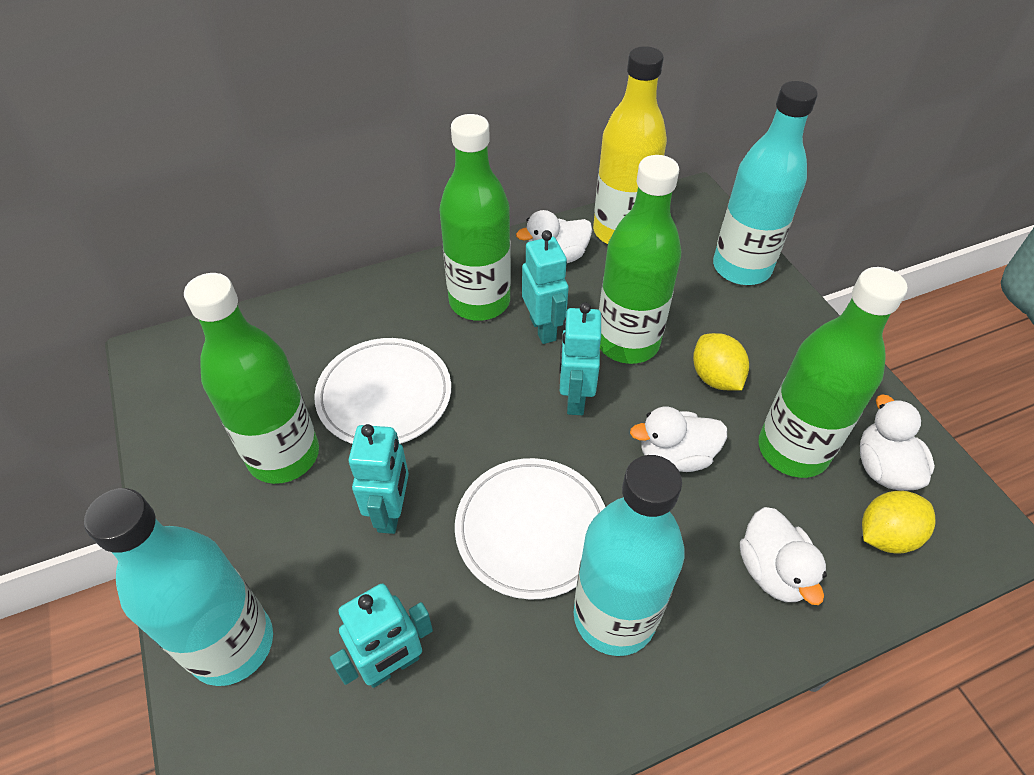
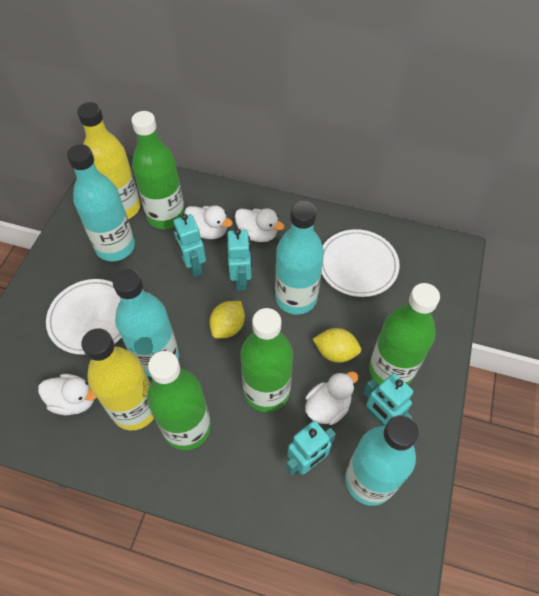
turquoise bottle: [84,488,273,686] [574,455,684,656] [713,81,818,285] = 3 -> [67,144,135,261] [113,269,179,377] [275,201,324,315] [345,415,419,506] = 4
yellow bottle: [593,46,667,244] = 1 -> [77,102,140,219] [81,328,154,430] = 2

